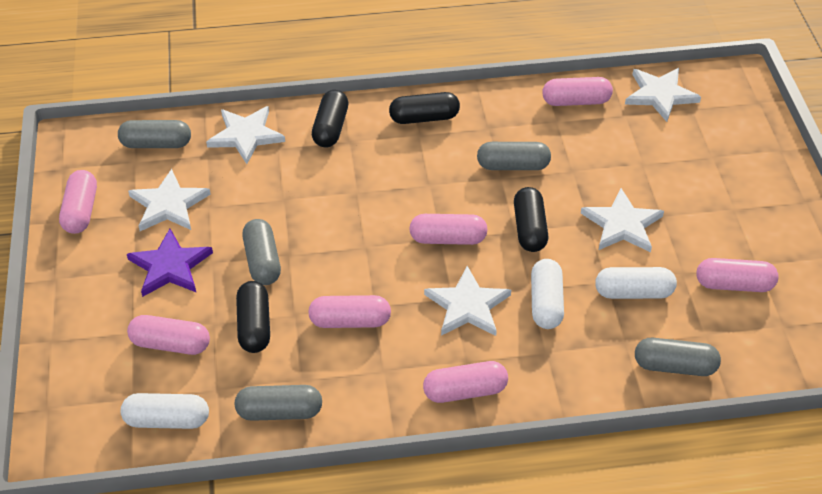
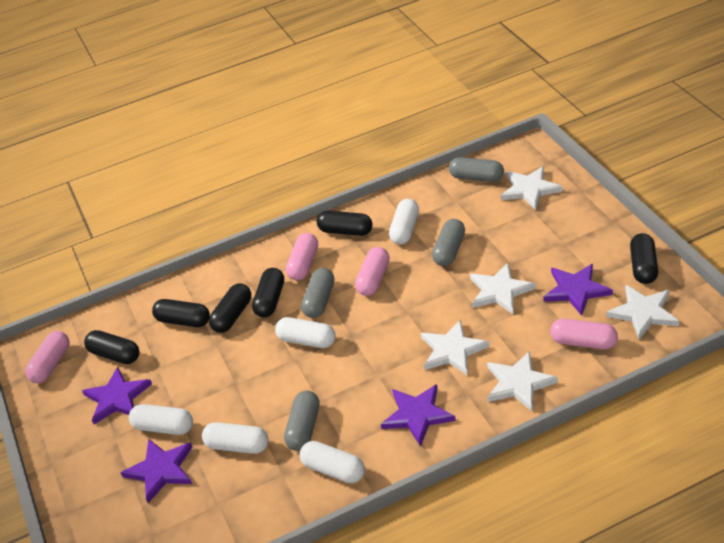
black capsule: [236,281,270,353] [312,90,348,147] [389,92,460,124] [514,187,548,252] = 4 -> [84,330,140,364] [152,299,210,327] [209,283,251,333] [252,268,284,318] [317,211,373,236] [630,233,658,284] = 6
grey capsule: [118,120,191,148] [235,385,322,421] [242,219,281,285] [477,142,551,170] [635,338,721,376] = 5 -> [284,391,320,451] [301,268,334,318] [432,219,465,266] [449,157,504,182] = 4
pink capsule: [59,170,97,234] [127,315,210,355] [308,295,391,328] [409,214,488,245] [423,361,508,403] [542,77,613,106] [696,258,779,292] = 7 -> [25,331,69,383] [286,233,318,280] [355,247,390,296] [550,319,618,349] = 4
purple star: [127,229,213,297] = 1 -> [82,367,152,424] [121,439,192,503] [381,384,456,447] [543,264,613,316] = 4
white capsule: [121,393,209,429] [531,259,564,329] [595,267,677,299] = 3 -> [129,404,193,435] [202,422,269,454] [275,317,336,348] [299,441,365,483] [389,199,419,245] = 5

